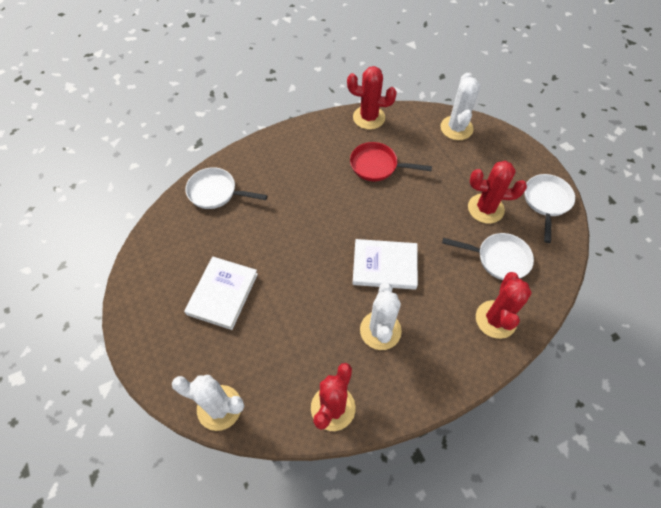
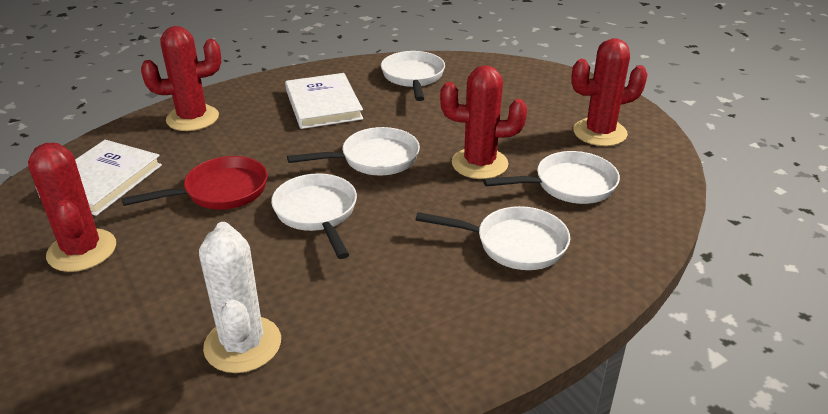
white cactus: [172,375,244,431] [360,283,402,350] [440,73,480,140] = 3 -> [199,222,281,373] = 1
white pan: [185,167,267,209] [442,233,534,280] [525,174,575,243] = 3 -> [271,173,357,259] [287,127,420,176] [381,51,445,101] [416,206,570,270] [483,151,620,204] = 5

